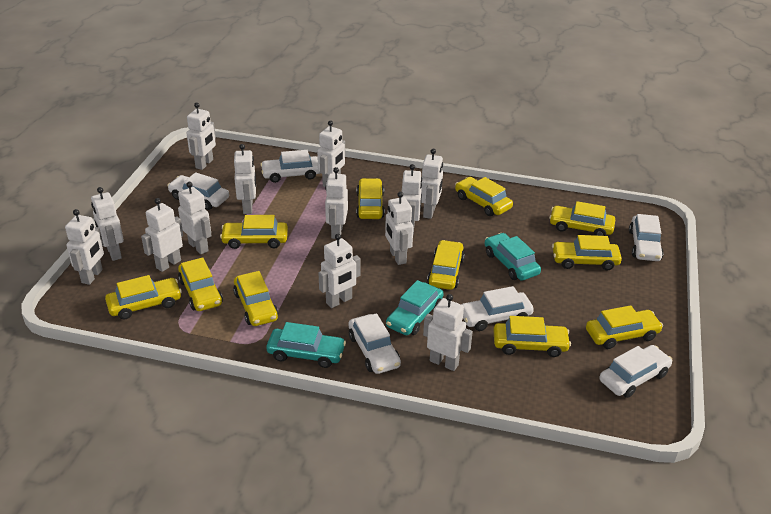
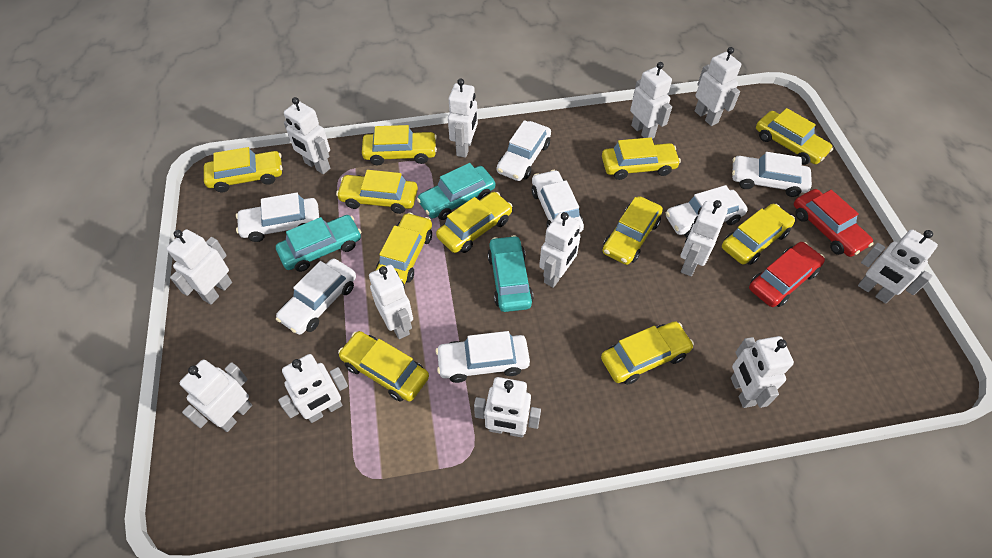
red car: none = 0 -> [749,242,825,307] [794,189,873,257] = 2
white car: [167,172,229,210] [260,150,320,183] [348,313,401,374] [461,286,534,331] [599,345,672,398] [629,214,664,261] = 6 -> [236,193,319,242] [276,259,356,335] [435,331,530,383] [497,120,551,181] [532,170,584,233] [666,185,748,238] [732,152,812,197] = 7

